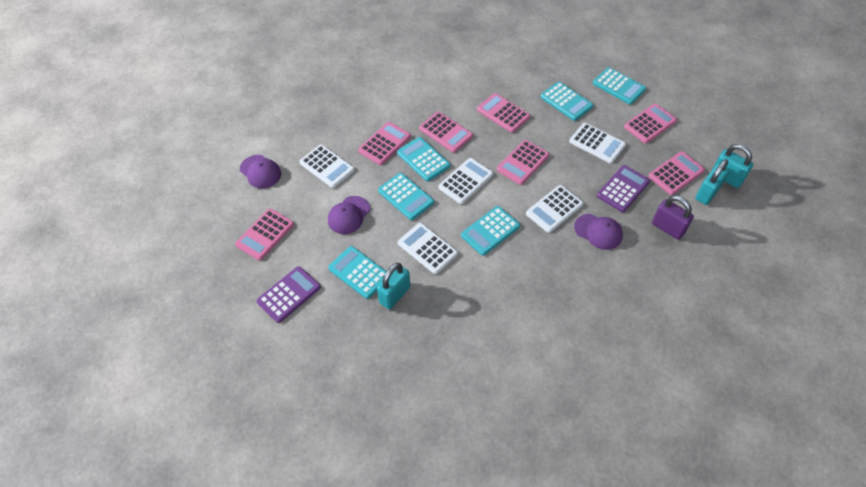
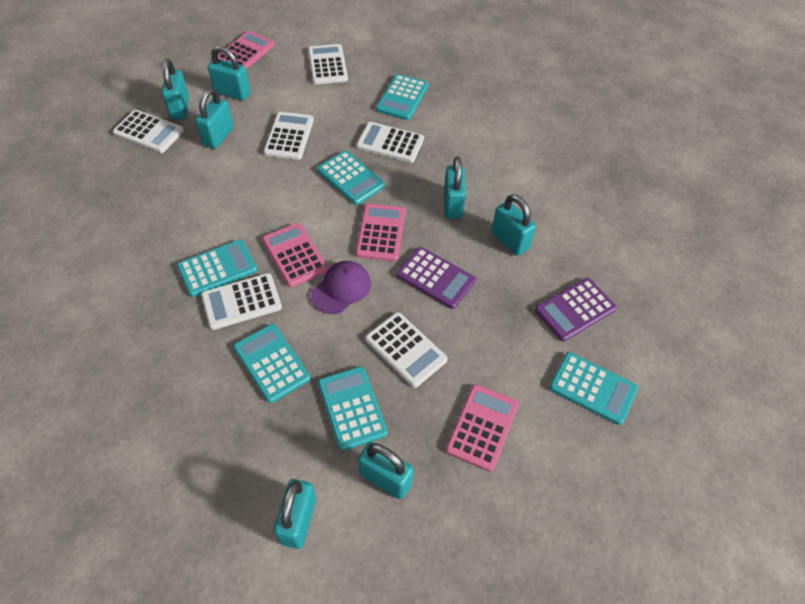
pink calculator: [235,209,294,261] [358,122,411,165] [419,112,473,153] [477,93,530,133] [497,140,549,185] [624,104,677,144] [648,151,705,195] = 7 -> [218,31,275,70] [262,223,328,287] [356,204,405,261] [446,384,519,472] = 4
purple cap: [240,155,281,189] [328,196,370,234] [574,214,623,250] = 3 -> [311,261,371,314] = 1
purple padlock: [652,195,694,240] = 1 -> none = 0
turquoise padlock: [377,263,410,309] [695,159,730,205] [712,144,753,188] = 3 -> [162,59,189,119] [195,88,234,149] [208,46,250,100] [274,479,316,549] [358,442,414,499] [444,157,466,219] [491,194,536,256] = 7
white calculator: [299,145,355,188] [398,223,458,274] [439,158,493,204] [526,185,583,233] [569,123,626,163] = 5 -> [113,110,184,153] [201,273,282,330] [264,112,314,160] [308,44,348,84] [356,122,424,163] [365,312,448,388] = 6

